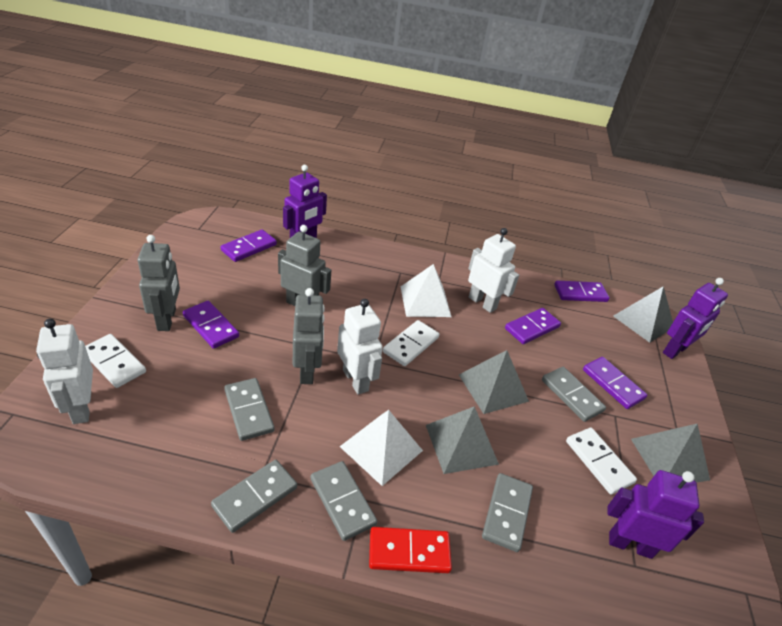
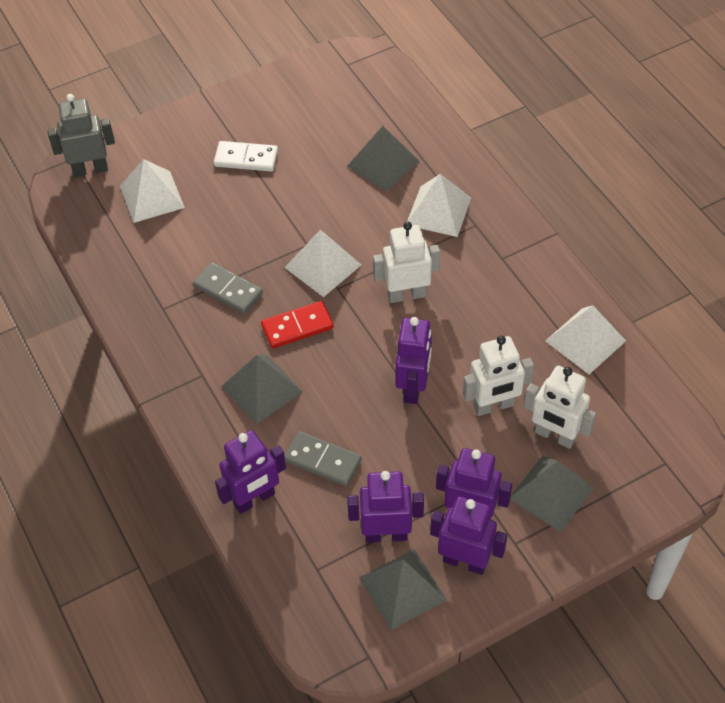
grey domino: [211,460,297,533] [224,378,274,441] [311,461,377,541] [482,473,533,552] [542,367,606,422] = 5 -> [193,262,263,314] [284,431,361,486] = 2
grey robot: [138,235,180,331] [278,225,331,306] [293,288,325,384] = 3 -> [47,94,115,177] = 1
purple domino: [183,301,239,349] [221,229,277,262] [505,308,561,344] [554,281,610,302] [583,357,647,409] = 5 -> none = 0
purple robot: [283,165,327,238] [607,470,704,559] [663,278,728,359] = 3 -> [215,430,286,514] [347,471,424,543] [395,317,432,404] [430,496,507,575] [436,448,512,519] = 5
white domino: [85,334,146,388] [383,320,439,366] [566,428,637,495] = 3 -> [214,141,278,172] = 1
white pyramid: [340,410,423,486] [401,264,452,317] = 2 -> [120,159,185,223] [284,230,361,297] [407,174,471,237] [546,305,626,374] = 4

